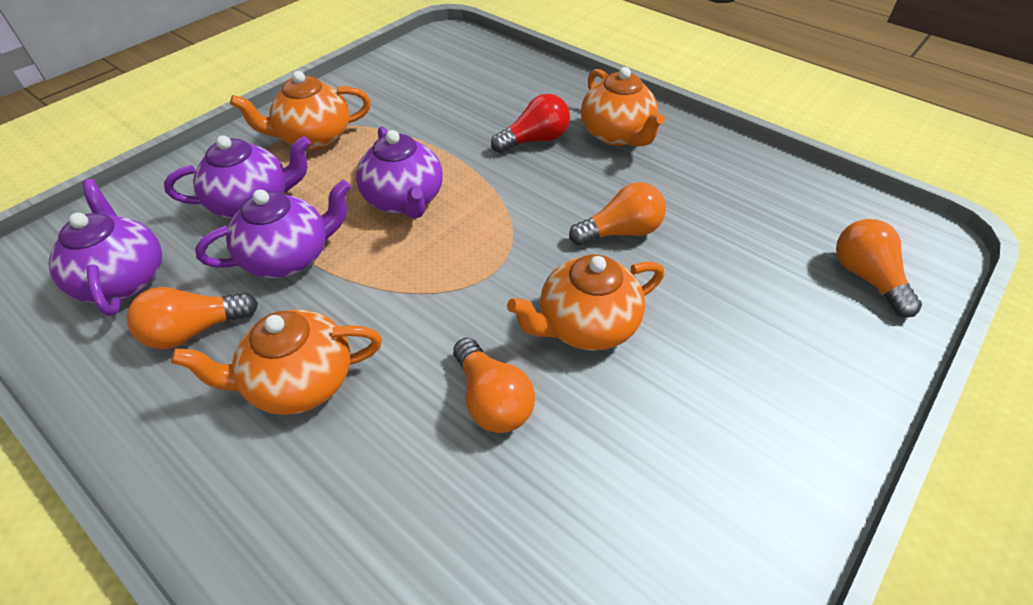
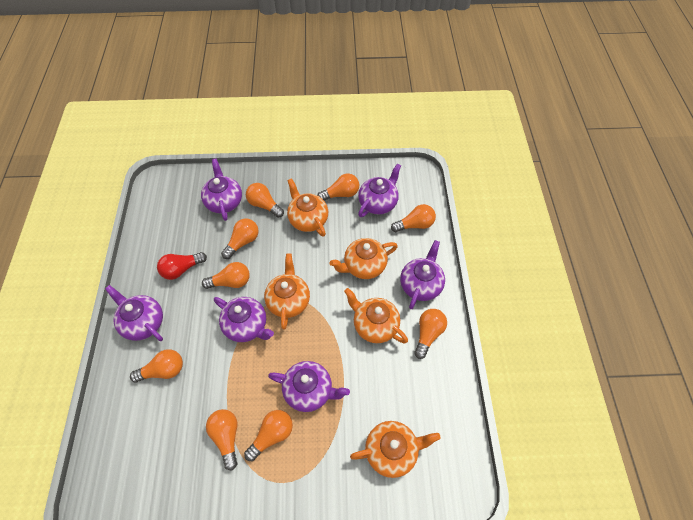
orange light bulb: [127,287,258,349] [453,338,535,433] [569,182,666,246] [836,219,922,318] = 4 -> [130,349,183,383] [202,262,250,289] [206,409,238,470] [221,219,259,259] [244,410,293,461] [246,183,284,218] [317,173,359,200] [391,204,436,232] [414,309,447,359] = 9
orange teapot: [171,309,382,415] [230,71,371,150] [507,254,664,351] [581,67,665,146] = 4 -> [264,253,310,329] [287,178,328,237] [330,238,398,279] [344,288,408,344] [350,421,441,478] = 5
purple teapot: [49,179,162,316] [164,136,311,219] [195,180,351,278] [356,126,443,219] = 4 -> [105,285,163,341] [201,159,242,221] [214,297,274,342] [268,361,350,412] [358,163,401,217] [400,240,445,309] = 6

